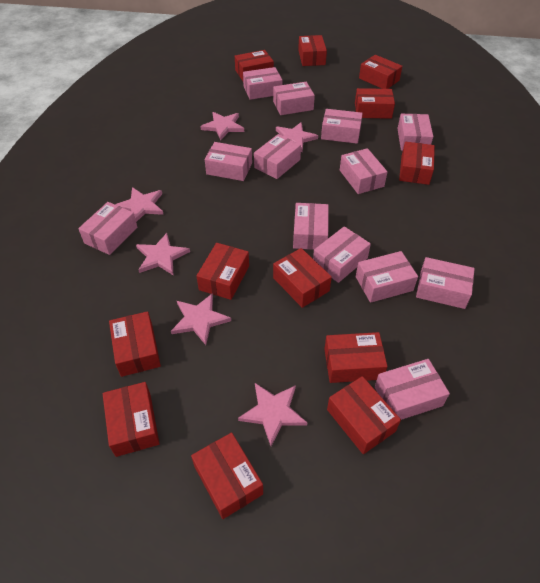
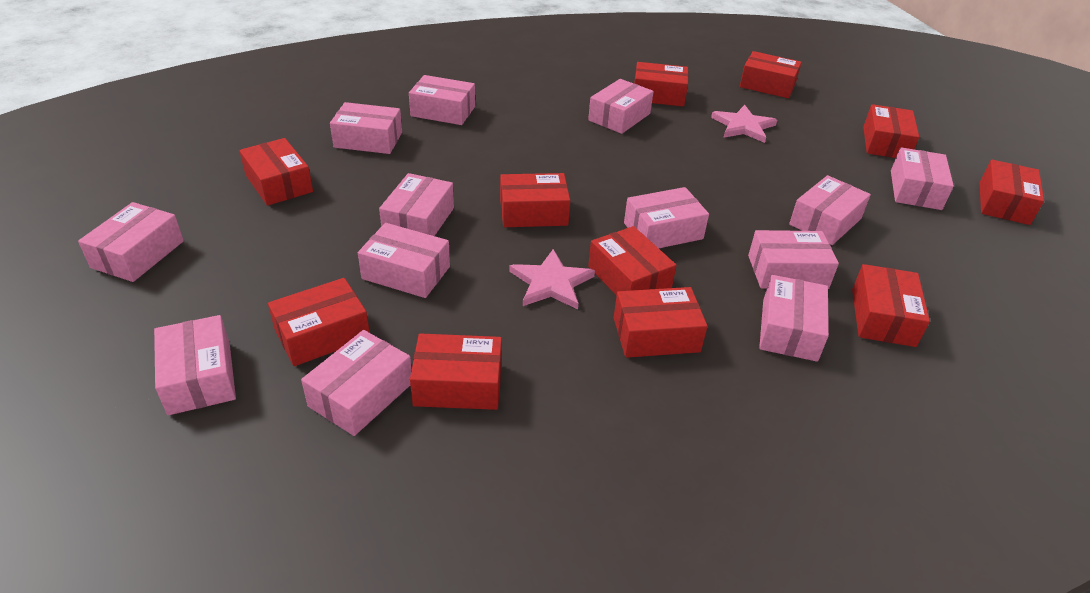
pink star: [115,187,164,222] [136,233,190,275] [171,293,231,345] [200,112,244,141] [238,383,307,446] [276,122,318,152] = 6 -> [509,249,595,309] [711,105,777,143] = 2
red box: [103,382,159,457] [109,311,161,377] [191,432,263,519] [197,243,249,300] [235,50,274,81] [273,248,332,308] [298,35,327,66] [324,332,388,383] [327,376,401,454] [355,88,395,119] [359,55,402,89] [399,142,435,185] = 12 -> [239,138,313,206] [268,278,370,366] [410,333,502,410] [500,173,570,227] [588,226,677,296] [614,287,708,358] [634,62,688,106] [740,51,802,98] [852,264,930,347] [863,104,919,158] [980,160,1044,225] = 11

